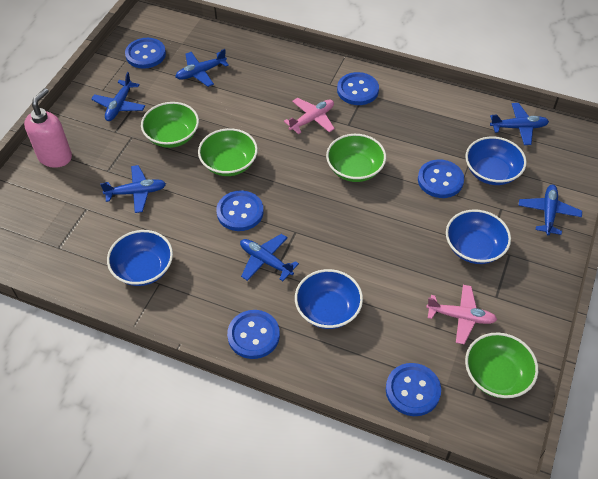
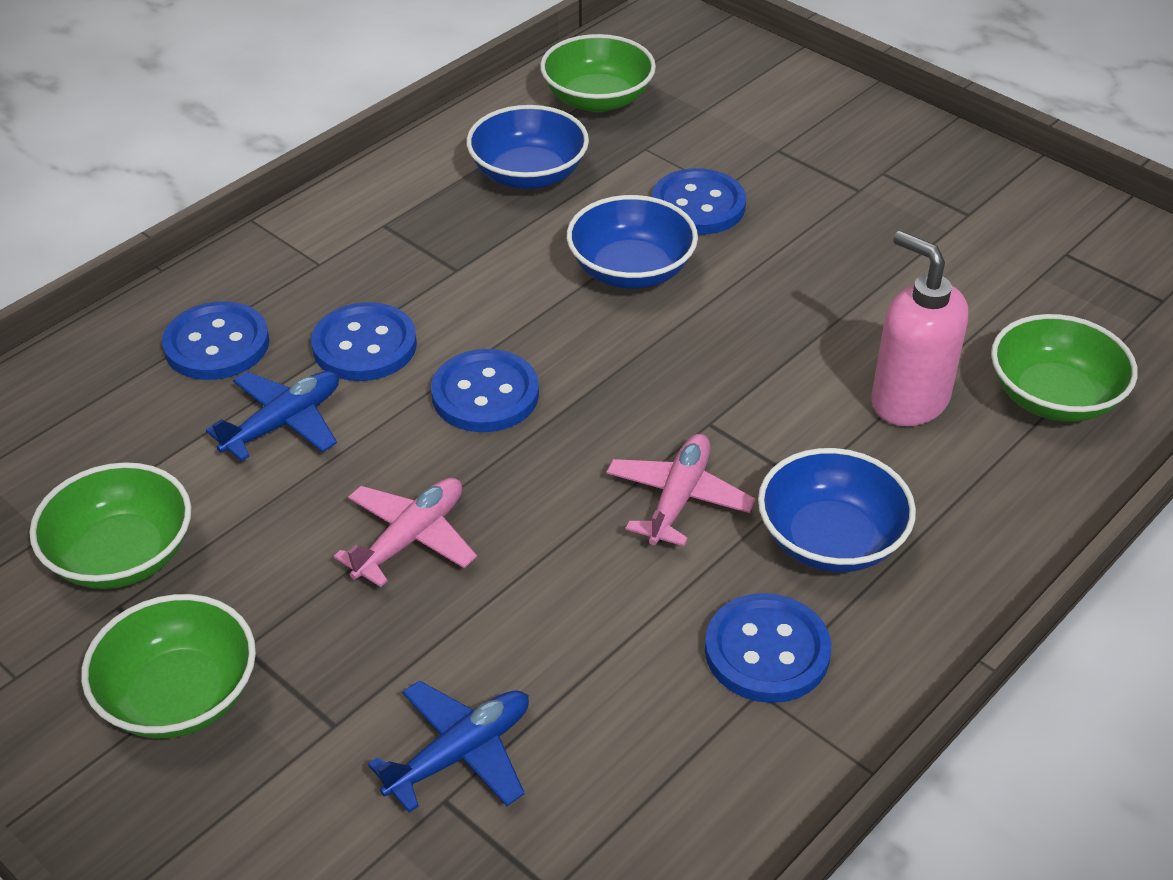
blue bowl: [107,230,173,286] [295,269,363,329] [446,209,511,264] [465,136,527,185] = 4 -> [466,105,589,189] [567,195,698,289] [758,448,916,572] = 3
blue button: [125,38,166,69] [216,190,264,231] [227,310,280,359] [337,72,379,105] [386,363,441,416] [418,160,464,198] = 6 -> [162,301,269,380] [311,302,417,381] [431,349,539,432] [652,168,746,235] [705,593,831,703] = 5
blue plane: [91,72,145,121] [100,165,166,213] [175,49,229,87] [240,234,299,281] [490,103,549,145] [518,185,582,235] = 6 -> [206,371,339,461] [368,680,529,813] = 2

